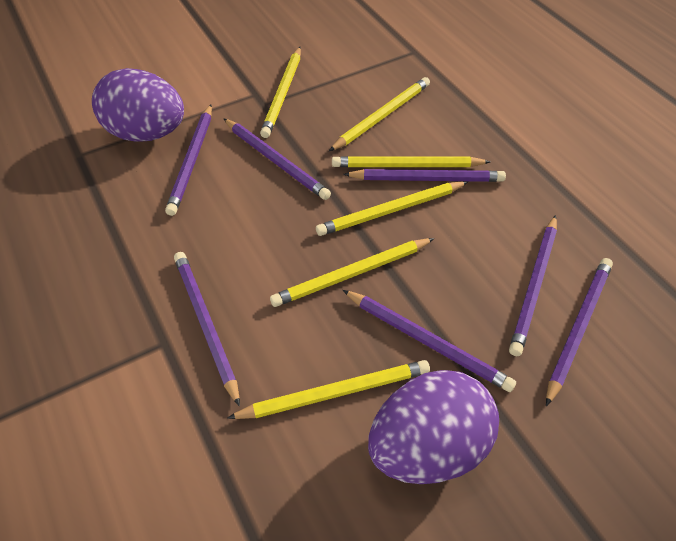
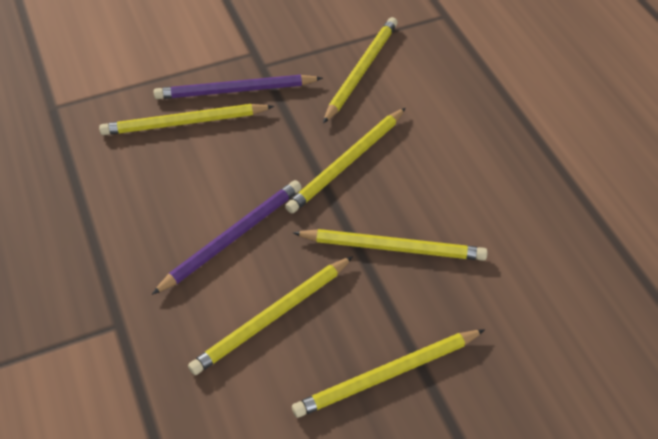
purple egg: [92,68,184,142] [368,370,499,484] = 2 -> none = 0
purple pencil: [165,104,212,216] [174,252,240,407] [223,118,331,200] [343,169,506,182] [343,290,516,392] [509,215,557,356] [546,258,613,406] = 7 -> [152,180,302,295] [154,75,323,99] = 2

